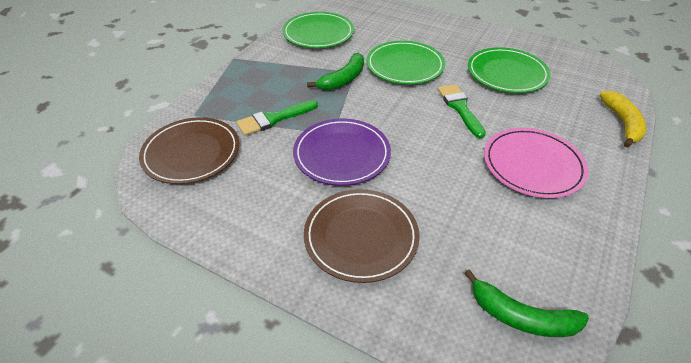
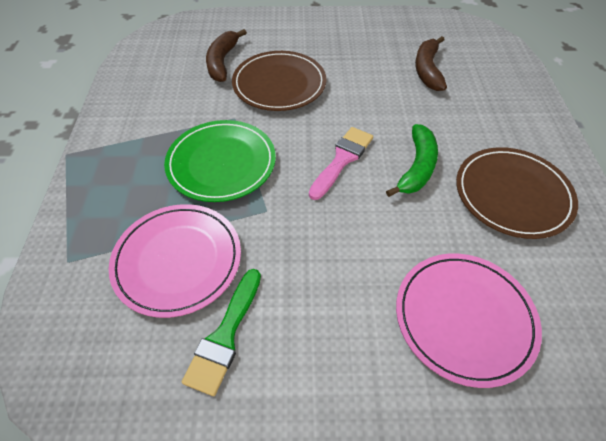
brown banana: none = 0 -> [206,29,247,82] [415,36,447,91] = 2
green banana: [307,53,364,90] [464,269,589,337] = 2 -> [386,124,438,197] = 1
green brush: [236,100,318,136] [438,84,486,138] = 2 -> [182,269,261,396] = 1
green plate: [282,12,354,48] [366,41,445,84] [468,47,551,93] = 3 -> [164,120,276,202] = 1
pink brush: none = 0 -> [309,127,373,200] = 1
pink plate: [484,128,588,198] = 1 -> [109,204,241,318] [396,254,542,388] = 2
purple plate: [293,118,391,186] = 1 -> none = 0
yellow banana: [600,90,646,148] = 1 -> none = 0

